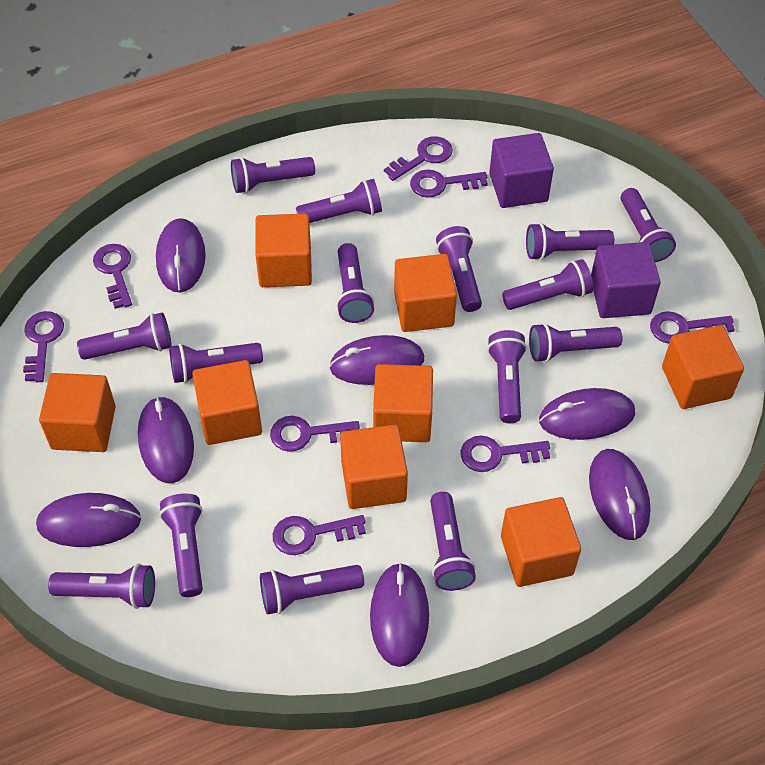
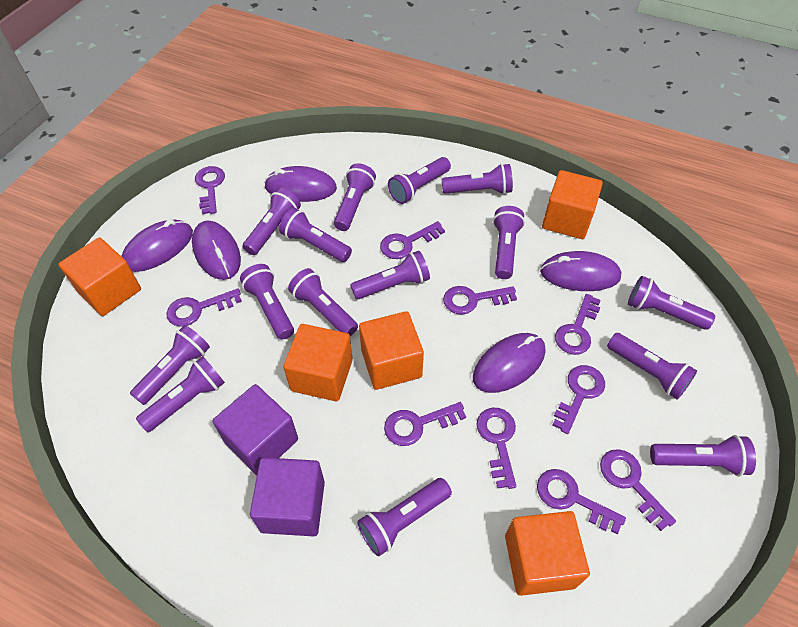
orange cube: [39,373,116,452] [192,360,262,445] [255,214,312,287] [340,425,408,509] [373,364,433,442] [394,254,457,332] [501,497,581,587] [662,325,744,409] = 8 -> [58,237,141,316] [283,324,353,401] [359,311,424,390] [505,511,590,596] [542,170,603,239] = 5
purple key: [23,311,64,382] [93,244,132,309] [270,416,360,452] [273,515,366,555] [384,136,453,181] [410,169,488,198] [461,436,550,472] [650,311,735,343] = 8 -> [166,288,242,327] [195,166,225,214] [380,221,445,259] [384,402,466,446] [443,286,517,315] [477,408,516,489] [537,469,626,534] [553,365,605,434] [555,294,601,355] [600,449,676,531] = 10
purple mouse: [36,493,141,547] [138,396,194,483] [156,218,206,293] [329,335,424,385] [370,563,429,667] [539,388,635,440] [589,449,650,540] = 7 -> [121,220,193,272] [192,221,241,280] [264,166,337,202] [473,333,545,393] [540,251,621,291] = 5

